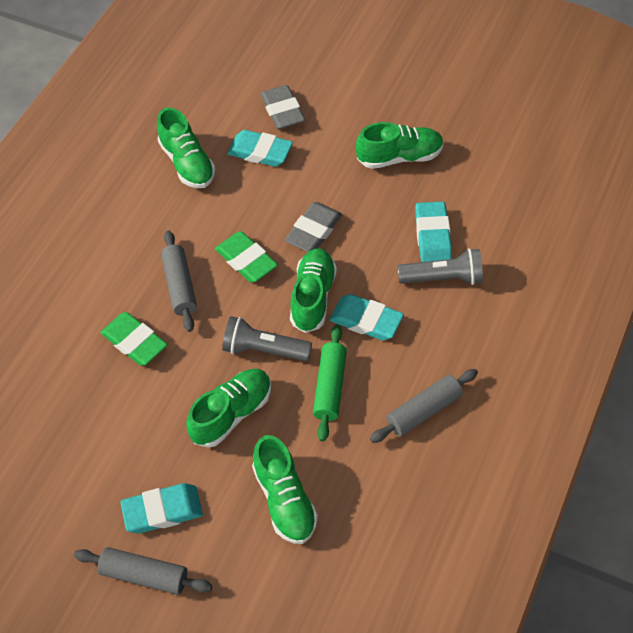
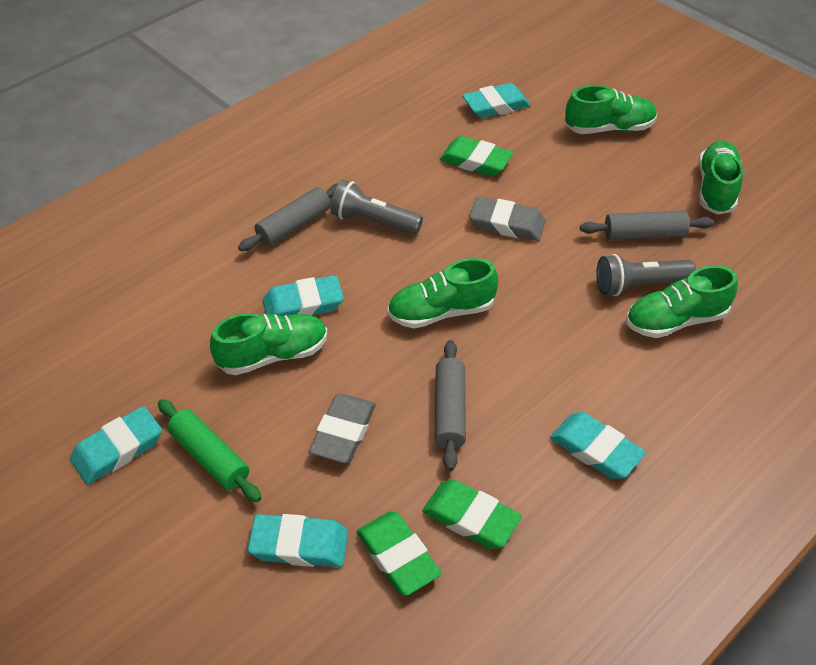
green eraser: [101,312,167,366] [215,231,278,282] = 2 -> [357,511,442,596] [422,479,522,549] [440,136,513,176] = 3
turquoise eraser: [120,483,203,533] [227,130,293,167] [330,294,404,340] [415,201,452,262] = 4 -> [70,406,162,484] [248,514,348,567] [263,275,344,316] [462,83,530,118] [550,412,646,479] = 5

